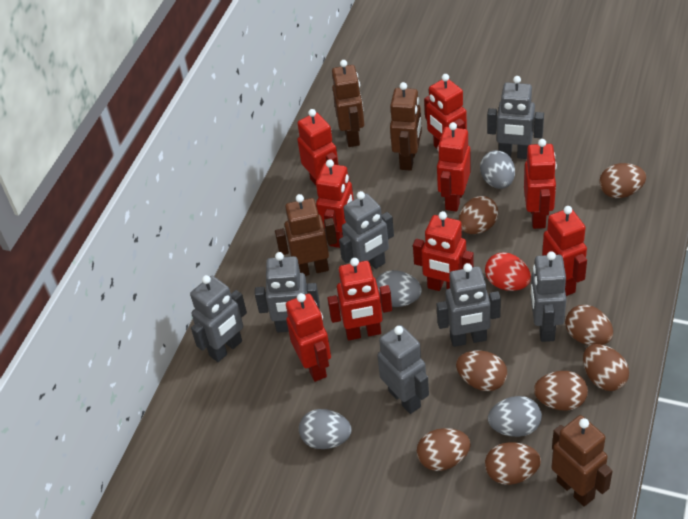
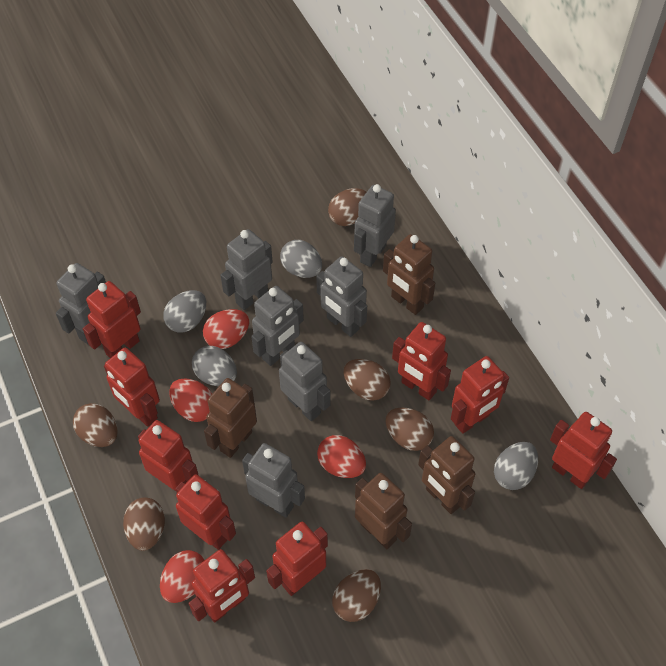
brown egg: [417,428,471,471] [456,351,507,391] [459,196,498,234] [485,442,541,485] [534,371,588,410] [565,305,613,345] [583,344,629,391] [599,163,646,198] = 8 -> [73,403,117,447] [123,498,165,551] [328,188,366,226] [332,569,381,622] [344,359,391,401] [386,407,434,451] = 6
red egg: [485,252,531,291] = 1 -> [160,550,204,603] [169,379,212,422] [203,309,249,349] [317,435,366,478] = 4

